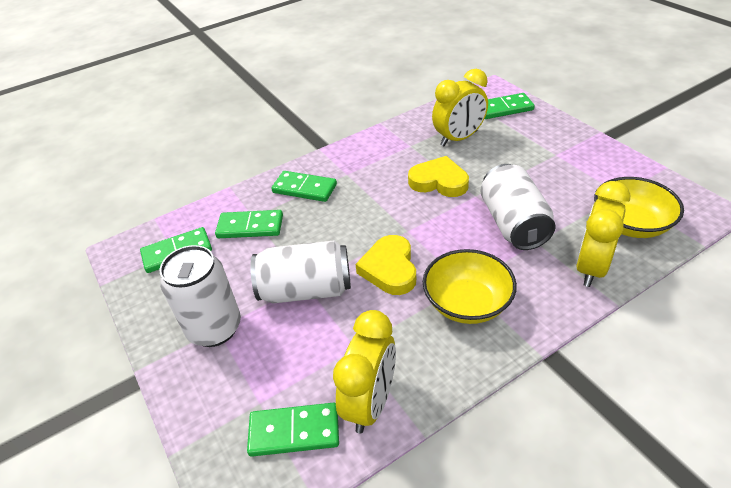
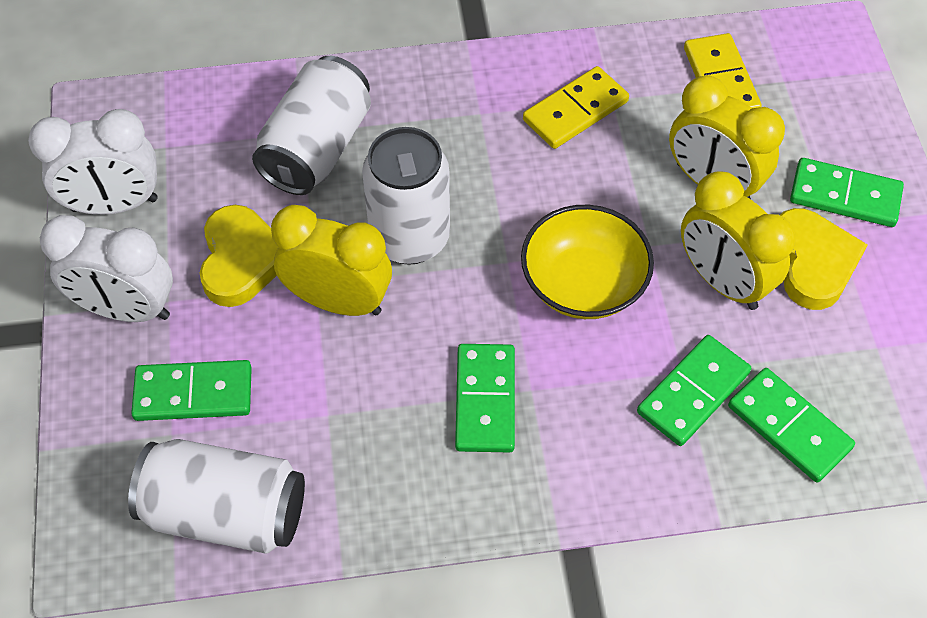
white clock: none = 0 -> [28,109,158,215] [40,215,173,322] = 2
yellow bowl: [423,249,517,324] [594,177,684,238] = 2 -> [521,205,654,319] = 1
yellow domino: none = 0 -> [523,66,629,149] [684,33,762,108] = 2

